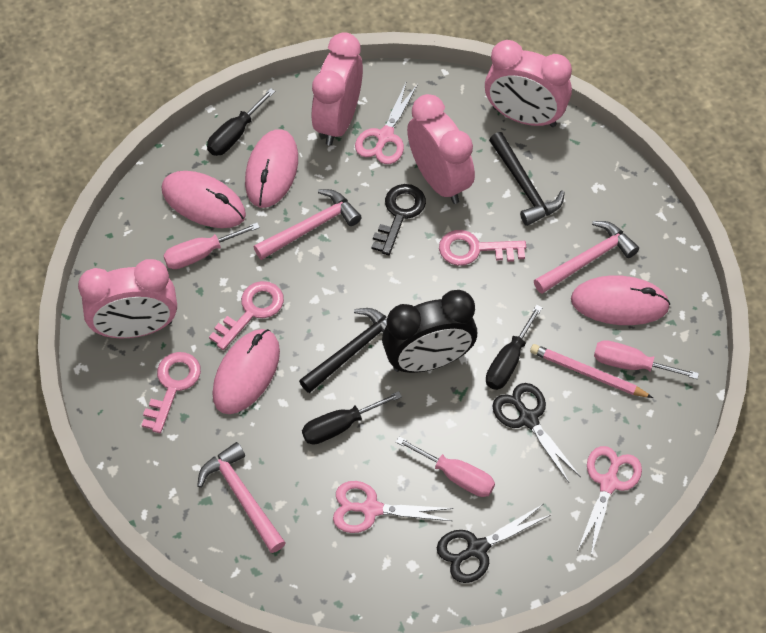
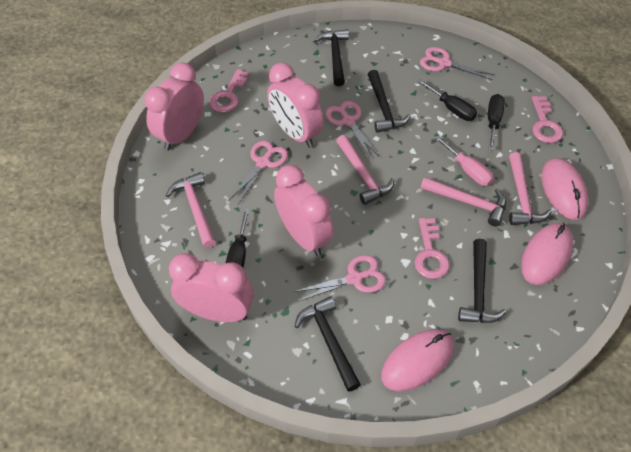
black clock: [382,290,477,373] = 1 -> none = 0
black hammer: [299,308,387,393] [489,132,565,226] = 2 -> [294,296,361,392] [314,29,349,86] [368,70,411,133] [458,239,506,323] = 4
black key: [372,184,426,255] = 1 -> none = 0
black scissors: [437,504,552,583] [492,383,581,482] = 2 -> none = 0
pink hammer: [197,442,286,553] [254,189,362,260] [534,221,639,294] = 3 -> [166,172,216,248] [336,135,395,205] [420,177,506,226] [509,152,551,225] = 4
pink mouse: [162,171,246,228] [212,329,280,414] [245,129,298,208] [571,275,670,325] = 4 -> [381,329,454,391] [521,223,573,285] [541,158,588,220] = 3
pink pencil: [530,344,653,398] = 1 -> none = 0
pink scissors: [333,481,454,533] [355,81,418,164] [578,446,642,555] = 3 -> [229,140,288,204] [294,255,386,302] [325,101,379,159] [420,47,494,80] = 4
pink screwdriver: [163,223,260,269] [396,436,495,497] [594,340,699,379] = 3 -> [434,135,494,186] = 1

